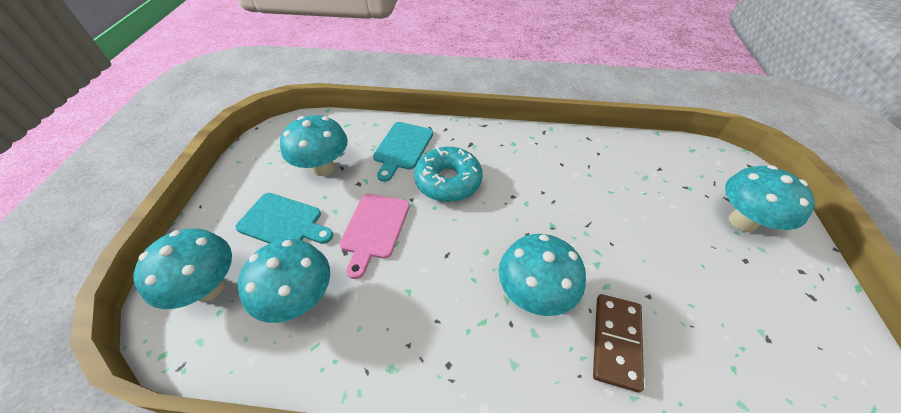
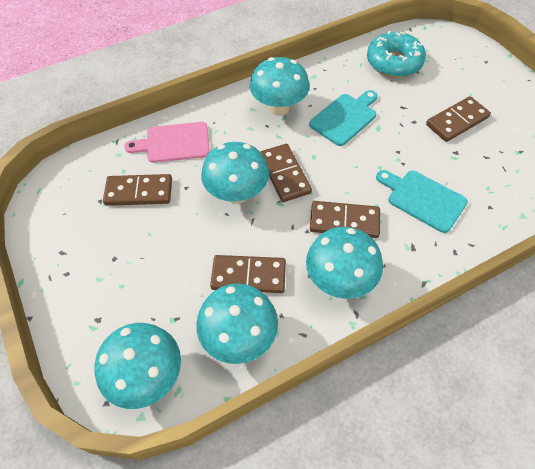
brown domino: [593,294,644,392] = 1 -> [103,174,172,206] [210,255,286,293] [260,144,312,202] [310,201,380,238] [426,96,491,142] = 5

